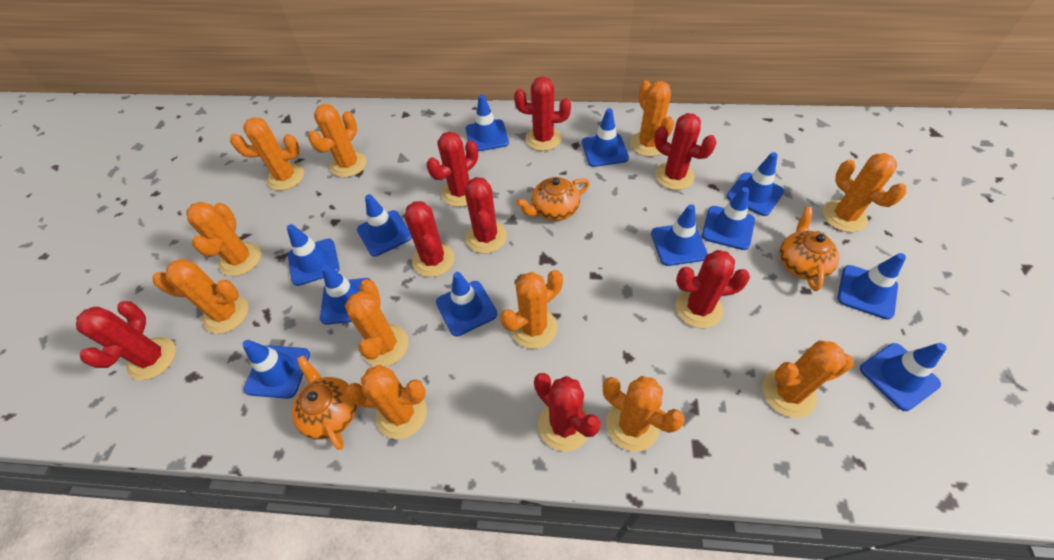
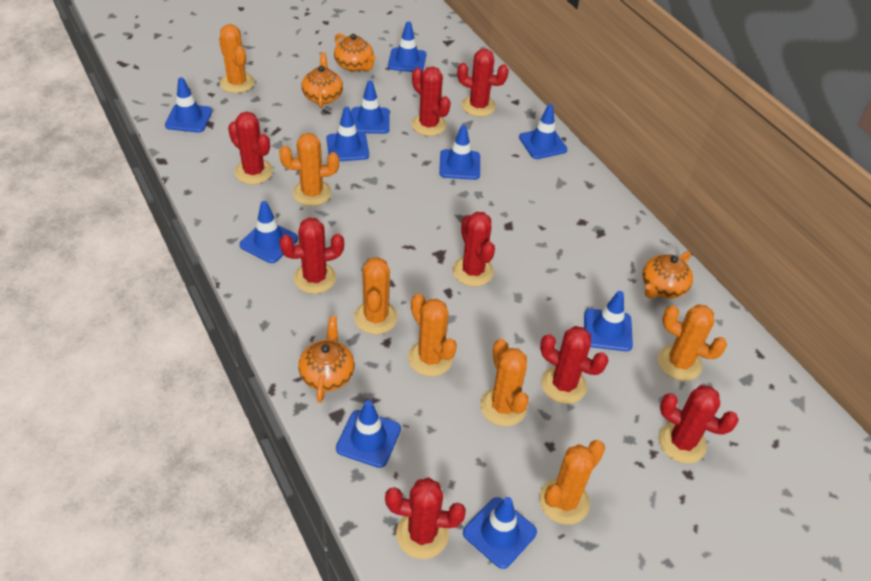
blue traffic cone: [242,340,310,399] [287,224,340,286] [320,265,371,325] [357,194,412,257] [436,272,497,336] [466,94,509,152] [582,108,629,167] [651,204,708,266] [702,187,755,250] [727,152,784,216] [837,253,906,320] [860,343,947,411] = 12 -> [165,77,212,133] [240,201,298,263] [326,107,369,161] [336,400,401,468] [351,81,390,134] [388,21,426,72] [439,125,480,180] [463,497,537,569] [519,104,568,159] [584,291,633,351] = 10
orange cactus: [153,259,249,334] [186,202,261,276] [230,117,304,191] [308,104,367,177] [345,279,409,367] [345,365,427,439] [500,270,563,349] [603,376,685,452] [630,80,674,157] [762,340,854,418] [823,153,907,232] = 11 -> [219,24,255,93] [279,133,339,206] [354,257,398,334] [408,294,457,377] [480,339,529,426] [539,440,605,525] [658,304,727,381] = 7
orange teapot: [292,355,357,450] [516,177,590,221] [780,207,840,291] = 3 -> [298,316,355,403] [302,52,343,108] [334,33,376,71] [642,251,693,299] = 4

